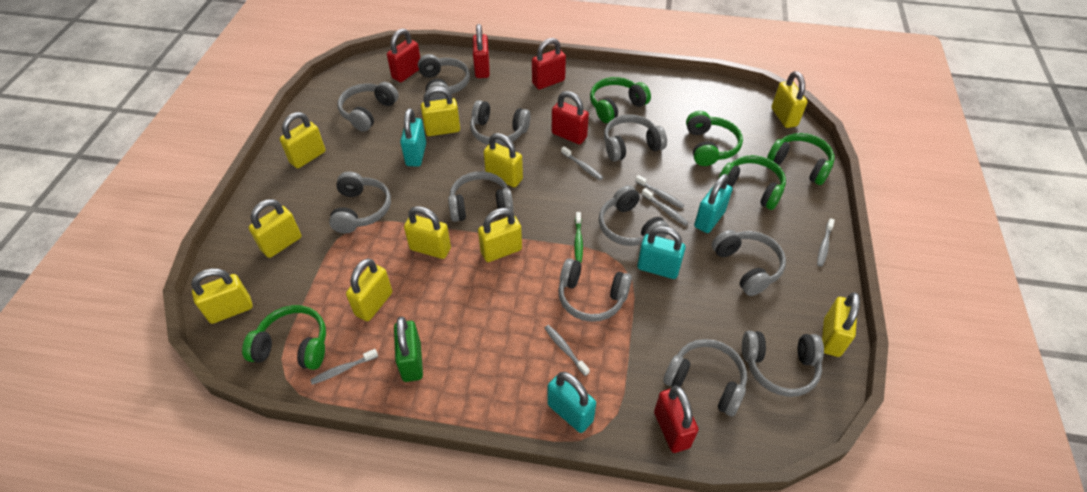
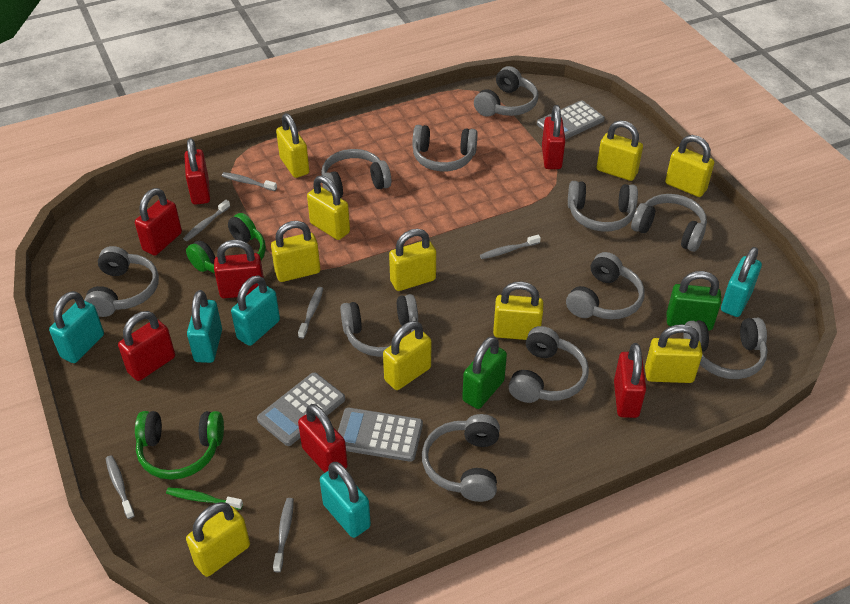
green headphones: [242,305,326,370] [590,77,651,123] [686,111,743,166] [719,155,786,210] [767,133,834,185] = 5 -> [135,411,224,480] [186,213,266,274] = 2
green padlock: [394,316,423,382] = 1 -> [462,336,507,409] [667,271,722,331] = 2
grey calculator: none = 0 -> [257,373,345,446] [338,408,423,462] [537,100,605,140] = 3
red padlock: [387,29,420,82] [473,24,490,78] [532,38,566,89] [552,91,589,144] [654,386,699,453] = 5 -> [118,311,175,381] [135,188,182,256] [184,138,210,205] [214,240,264,298] [298,404,348,473] [542,105,566,169] [614,343,646,418] = 7
turquoise padlock: [400,108,426,167] [547,372,596,433] [637,226,686,279] [694,174,733,233] = 4 -> [49,291,104,363] [187,290,222,363] [231,275,280,346] [320,462,371,538] [721,247,762,317] = 5

